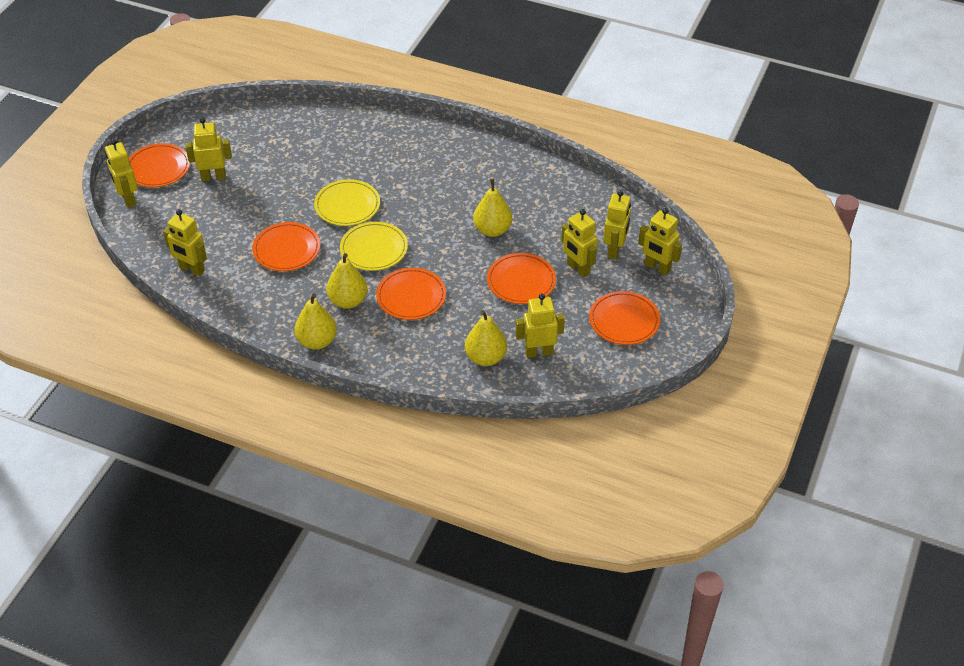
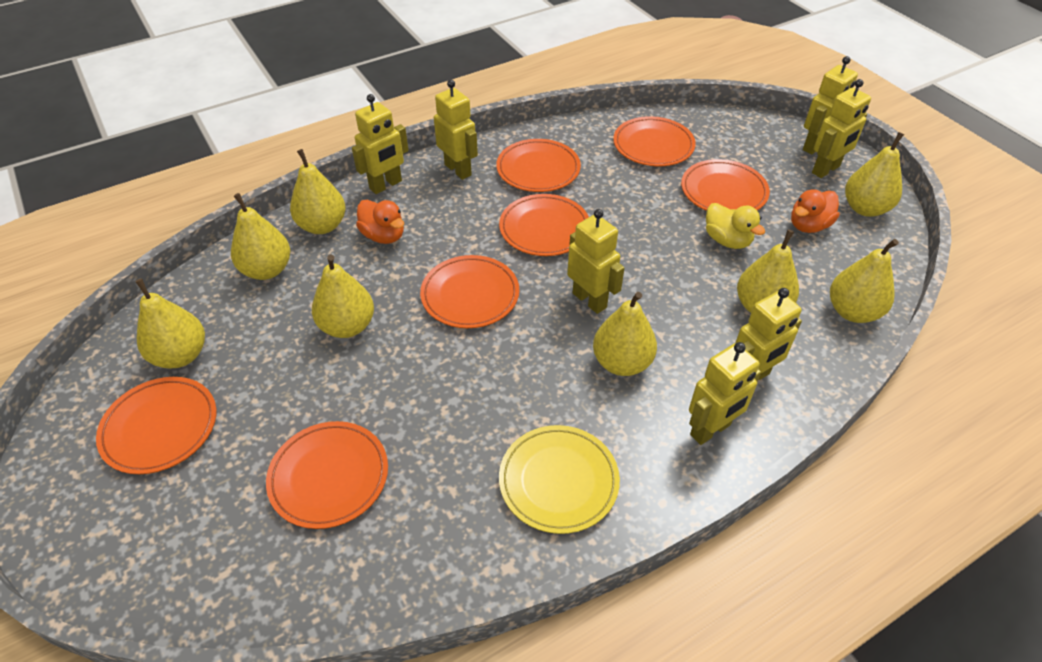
orange duck: none = 0 -> [356,200,404,244] [791,189,840,233] = 2
orange plate: [129,143,190,187] [252,222,320,271] [376,268,446,320] [487,253,556,304] [589,291,660,345] = 5 -> [96,377,216,474] [266,421,388,529] [420,255,519,328] [496,139,581,192] [499,194,589,256] [613,116,696,166] [681,159,770,211] = 7
yellow duck: none = 0 -> [706,203,765,249] = 1
yellow pear: [294,293,337,350] [326,253,368,309] [465,310,507,366] [473,179,512,237] = 4 -> [135,279,205,369] [231,193,290,280] [290,149,346,234] [312,254,374,338] [593,292,657,376] [737,229,799,313] [830,239,899,323] [845,132,904,217] = 8
yellow plate: [314,179,380,226] [340,222,408,271] = 2 -> [499,425,620,534] = 1

